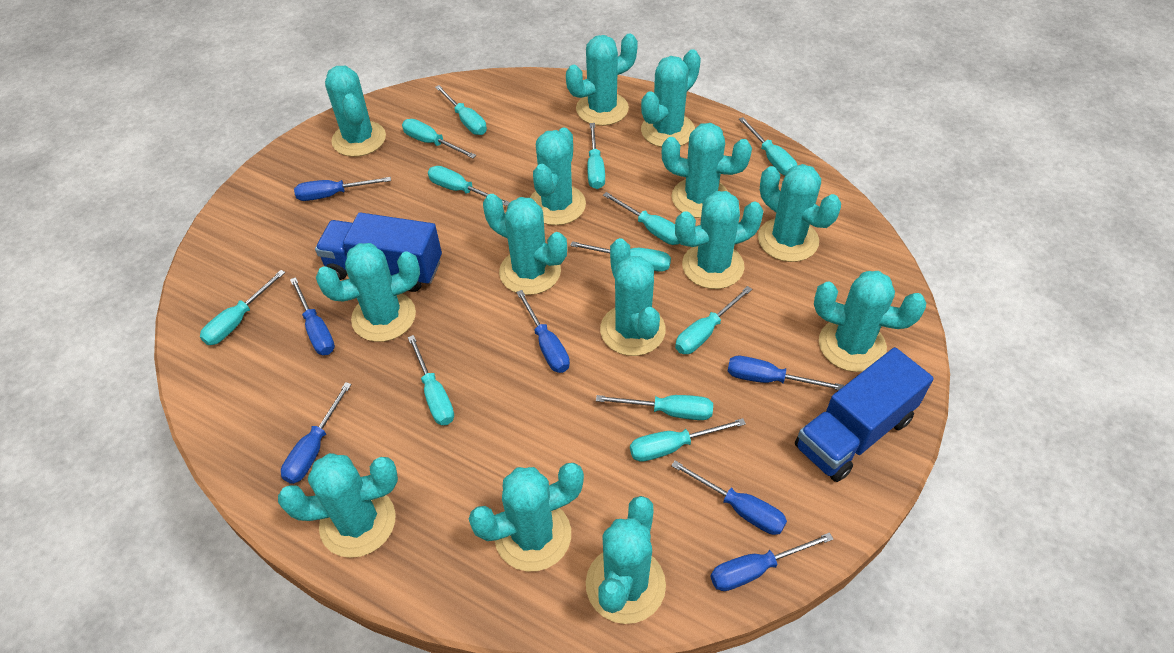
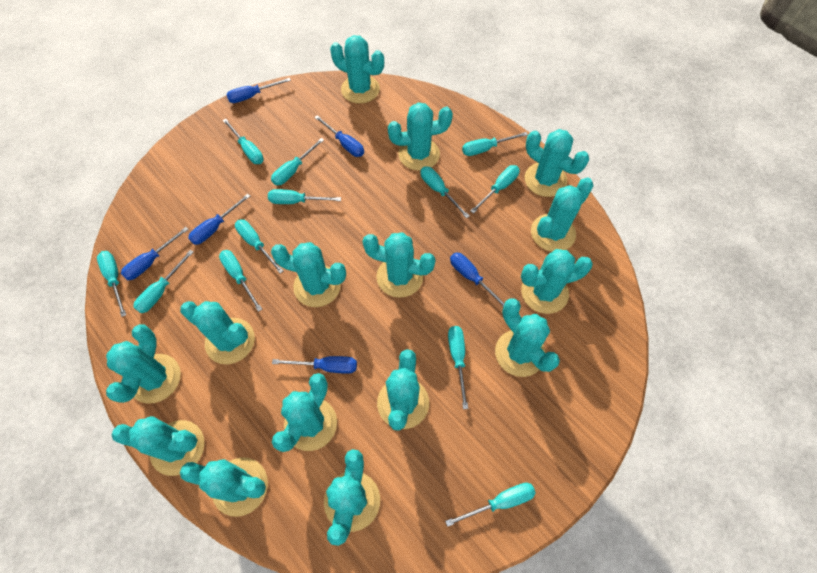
blue screwdriver: [281,382,352,484] [290,277,335,355] [294,177,391,201] [516,290,570,373] [671,460,787,535] [710,532,833,591] [728,356,844,390] = 7 -> [121,227,189,280] [188,194,250,245] [226,78,291,103] [272,356,357,374] [314,115,364,157] [450,252,505,307] = 6
blue truck: [315,212,442,292] [795,347,934,482] = 2 -> none = 0
turquoise cactus: [278,453,398,558] [316,243,420,342] [325,66,386,157] [469,463,584,571] [483,194,567,295] [530,128,586,225] [566,34,638,126] [586,496,666,624] [600,238,666,356] [641,49,701,147] [662,123,752,218] [675,191,764,289] [758,164,841,262] [814,271,926,372] = 14 -> [106,324,181,404] [112,416,205,476] [180,301,255,364] [180,457,268,517] [271,242,346,307] [272,373,337,452] [324,449,380,546] [330,35,384,104] [362,232,436,298] [377,349,429,431] [388,102,453,171] [495,299,560,377] [521,249,593,314] [525,129,589,197] [531,177,594,252] = 15

